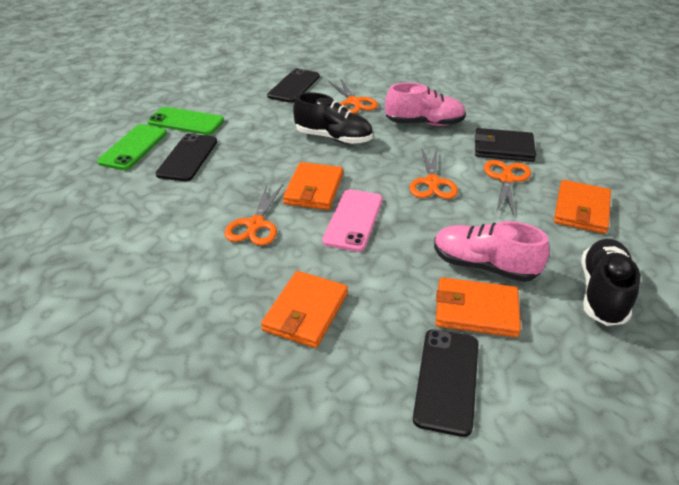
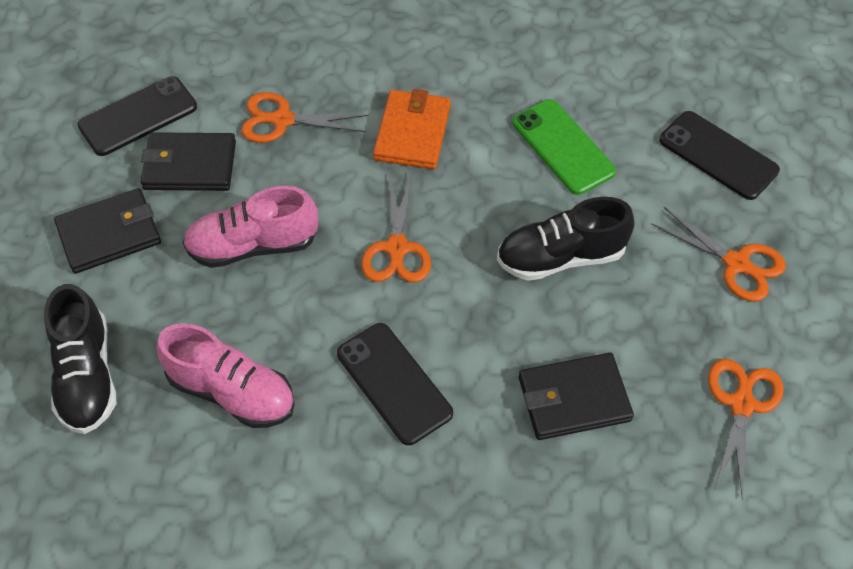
black wallet: [475,128,536,162] = 1 -> [54,188,161,274] [141,132,236,191] [519,353,634,440] = 3
green phone: [97,124,167,170] [148,107,224,135] = 2 -> [512,99,616,195] = 1
orange wallet: [261,271,348,348] [283,162,343,210] [435,277,521,337] [554,180,611,234] = 4 -> [373,89,451,169] = 1
pink phone: [322,189,383,252] = 1 -> none = 0

